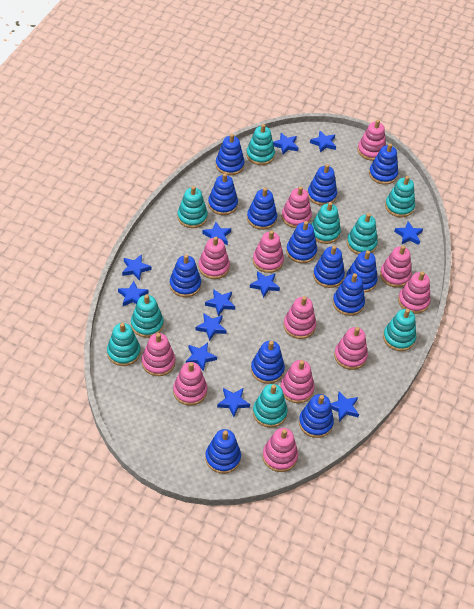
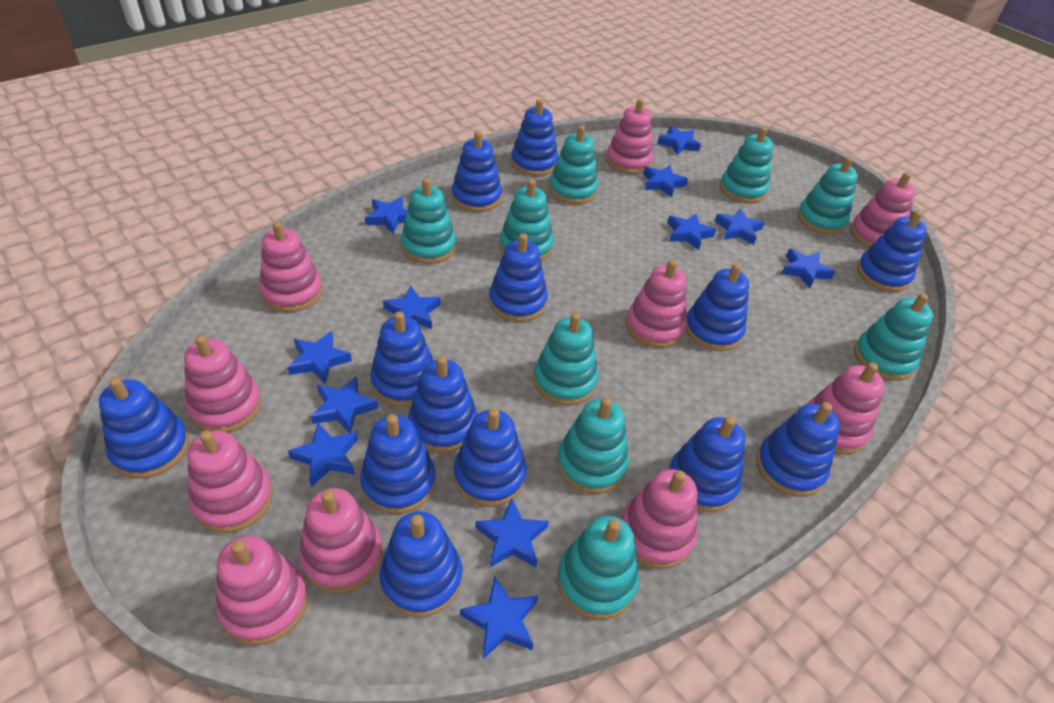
pink stacking toy: [142,333,175,376] [173,362,207,406] [198,237,230,279] [253,230,284,273] [262,428,298,472] [280,360,315,403] [282,186,312,228] [284,296,316,339] [334,327,368,370] [358,120,386,161] [380,245,412,288] [398,271,431,314] = 12 -> [184,335,262,433] [187,430,273,533] [216,536,308,645] [259,221,323,312] [299,488,383,593] [606,99,653,174] [621,469,697,569] [626,260,687,348] [808,362,885,455] [850,172,915,248] = 10

